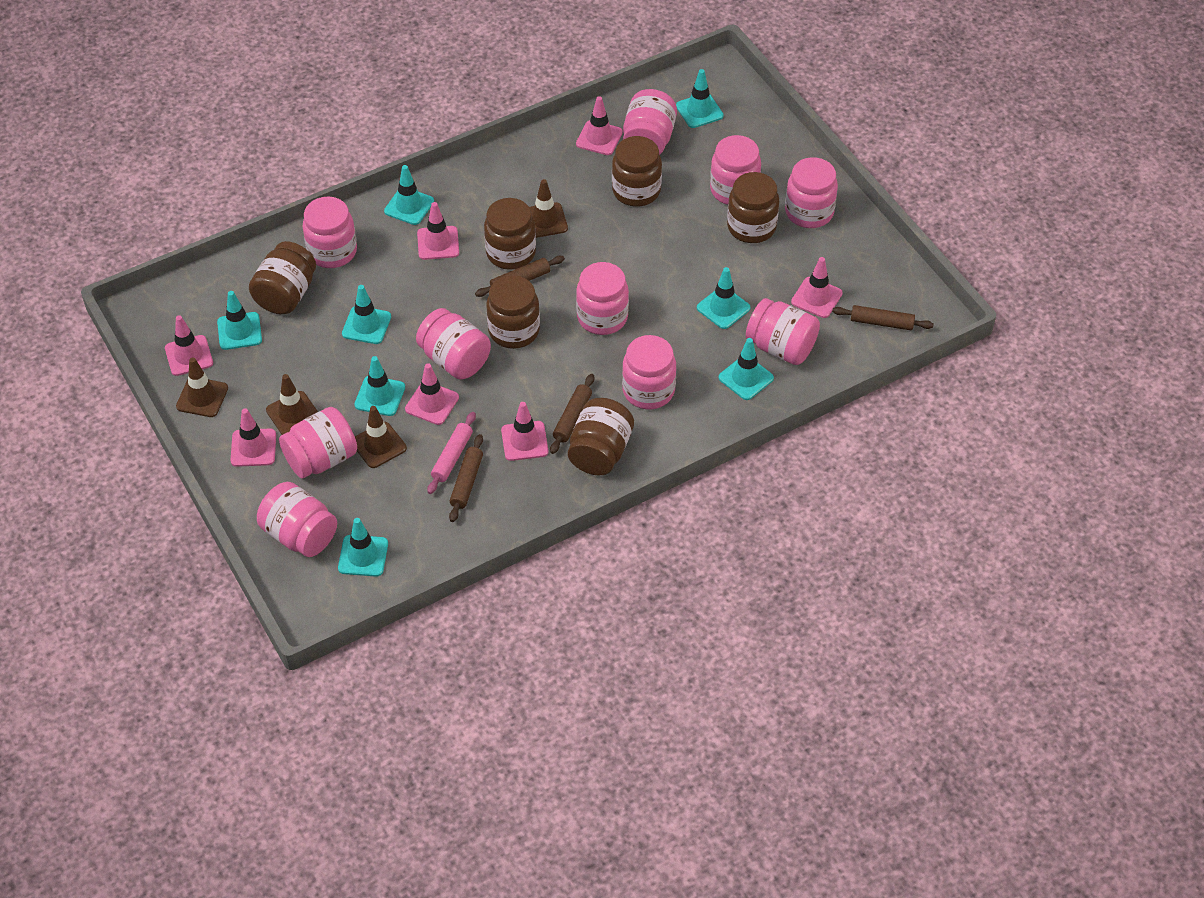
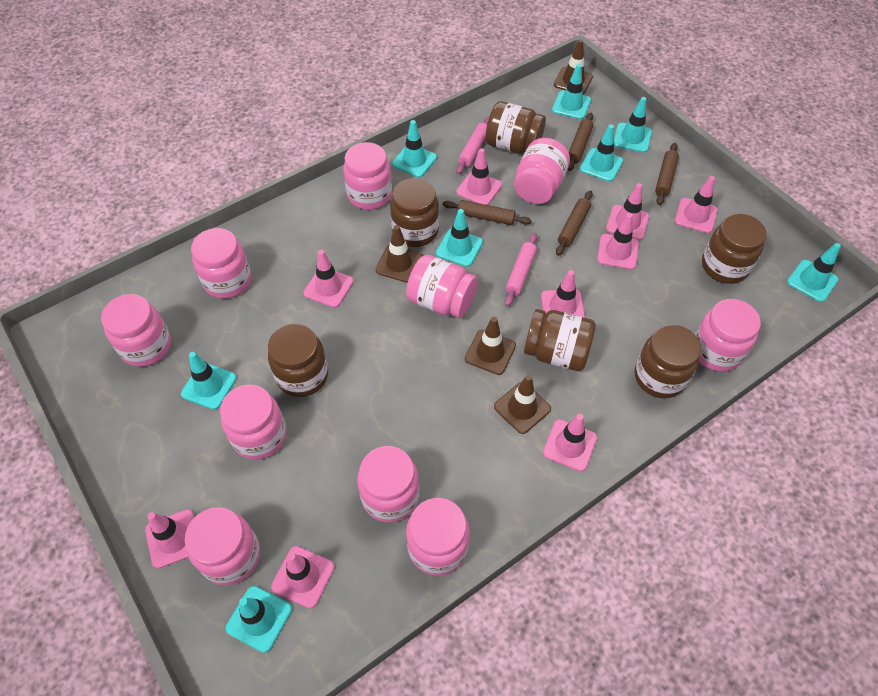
pink rolling pin: [427,412,476,494] = 1 -> [456,116,490,174] [505,233,537,306] = 2
pink traffic cone: [165,315,213,376] [231,408,276,467] [405,363,459,425] [417,202,459,260] [501,402,548,461] [576,96,623,155] [791,257,843,318] = 7 -> [145,510,195,568] [271,546,334,608] [303,250,354,308] [456,148,502,205] [541,270,585,318] [543,414,597,472] [597,213,639,270] [606,183,649,240] [675,176,718,233] = 9

